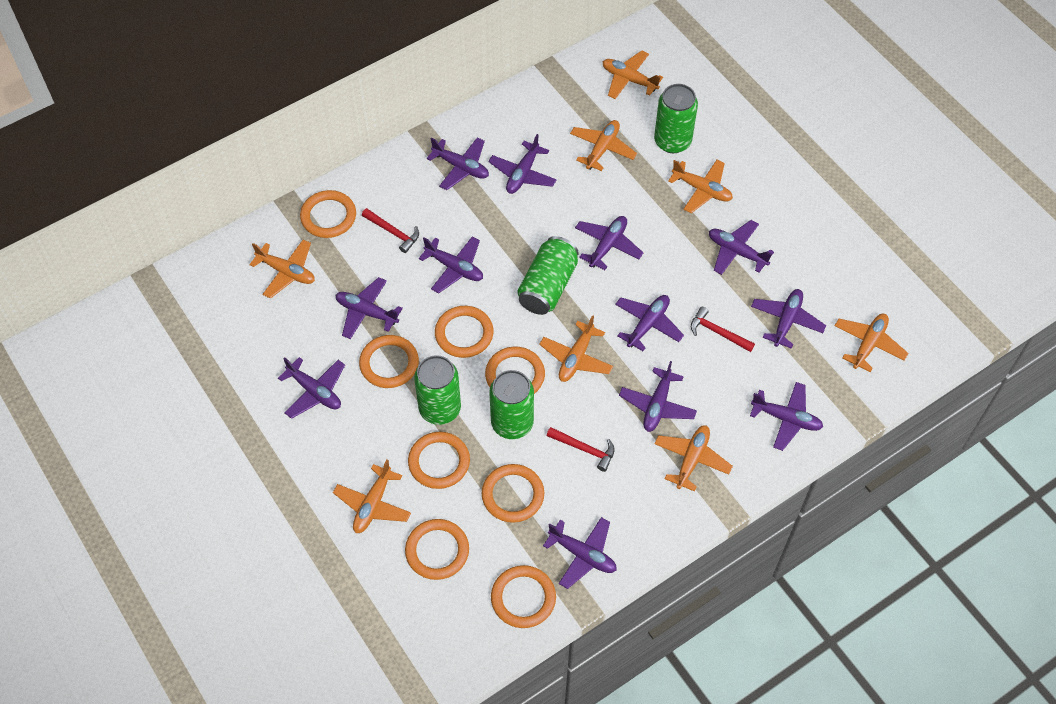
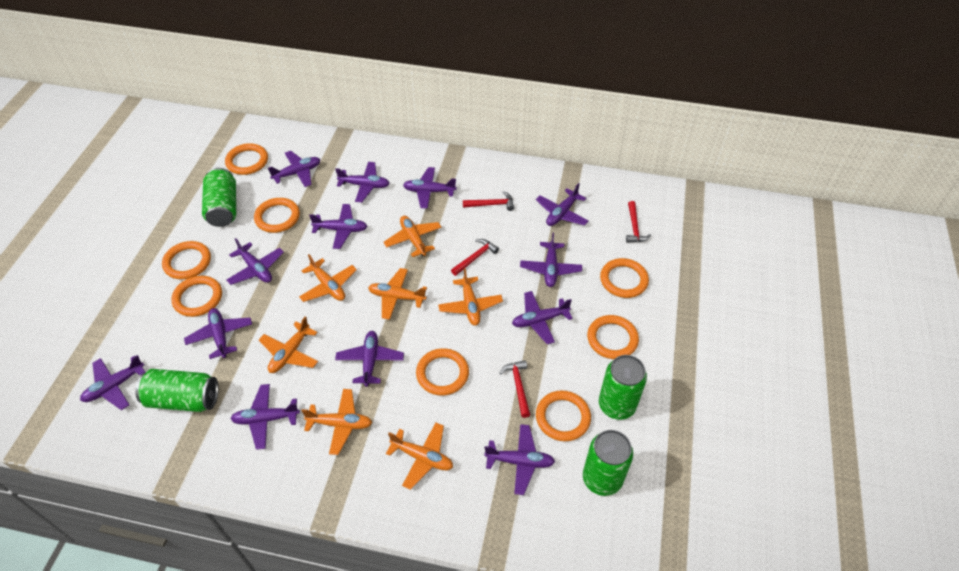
orange plane: [249,239,315,299] [333,460,411,533] [539,315,613,382] [570,120,637,171] [603,50,663,99] [654,425,733,492] [668,160,733,213] [834,314,908,372] = 8 -> [259,317,318,373] [299,254,357,302] [301,389,372,455] [368,268,427,320] [383,216,442,257] [386,423,453,490] [438,268,503,326] = 7
purple plane: [278,357,345,419] [335,277,403,339] [419,236,483,293] [427,137,489,190] [488,134,557,194] [543,517,617,589] [575,216,643,270] [615,295,684,351] [619,361,697,432] [709,220,774,275] [750,382,823,451] [751,289,826,349] = 12 -> [80,355,145,410] [184,308,252,359] [227,238,284,285] [230,384,300,450] [268,151,320,187] [309,204,367,249] [335,162,390,203] [335,331,404,387] [403,167,457,209] [484,424,555,495] [512,291,573,344] [520,233,582,287] [536,183,589,226] = 13
red hammer: [362,208,419,253] [547,427,615,472] [691,307,755,352] = 3 -> [451,239,499,276] [463,191,514,211] [500,360,530,418] [626,201,651,243] = 4

